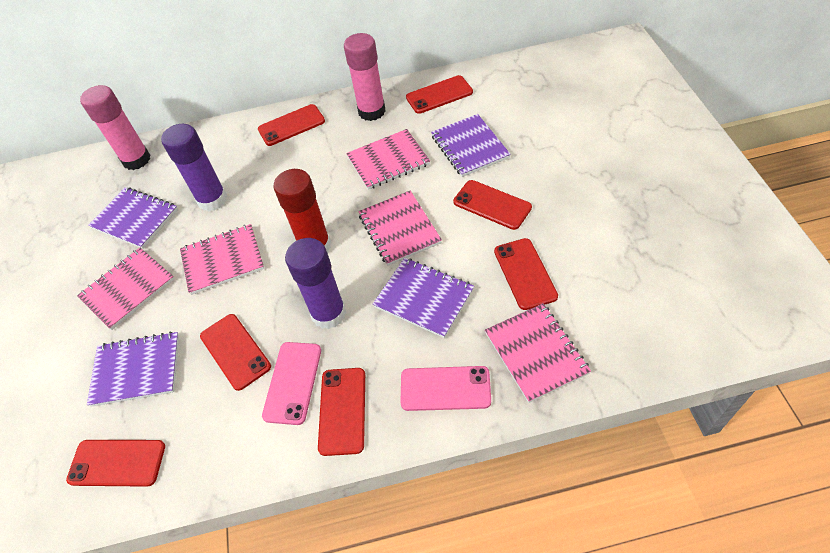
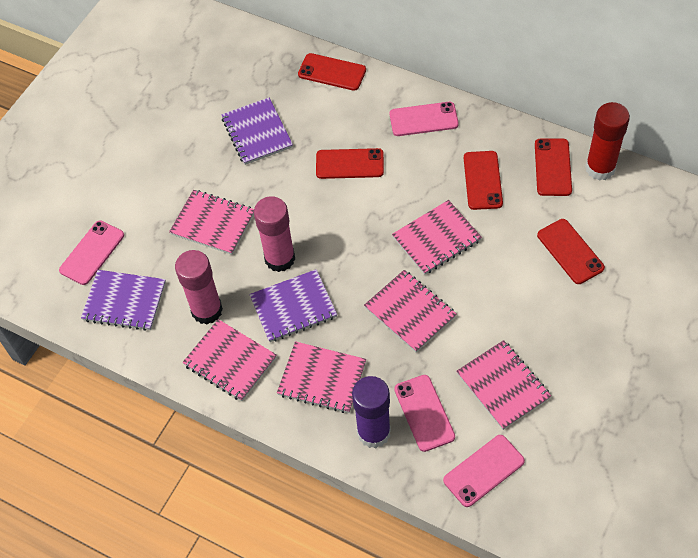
pink notebook: [77,248,174,330] [180,224,264,295] [346,129,430,190] [358,191,442,266] [485,303,591,403] = 5 -> [169,190,254,255] [182,319,277,401] [277,341,366,413] [364,270,456,352] [392,200,482,275] [456,340,551,430] = 6
pink phone: [262,342,321,425] [400,366,491,411] = 2 -> [59,220,124,285] [390,102,459,136] [394,375,455,452] [443,435,525,507] = 4
purple glue stick: [161,124,227,211] [285,238,346,329] = 2 -> [352,376,391,448] = 1
purple notebook: [87,331,179,407] [88,187,178,249] [373,258,474,338] [431,114,511,177] = 4 -> [81,270,166,331] [221,98,293,165] [249,269,337,342] = 3
red phone: [66,440,165,487] [200,314,271,391] [258,104,325,146] [318,368,365,456] [406,75,473,114] [453,180,532,230] [494,238,558,310] = 7 -> [298,53,366,91] [316,148,384,179] [464,151,503,210] [535,139,572,196] [537,219,605,284] = 5

